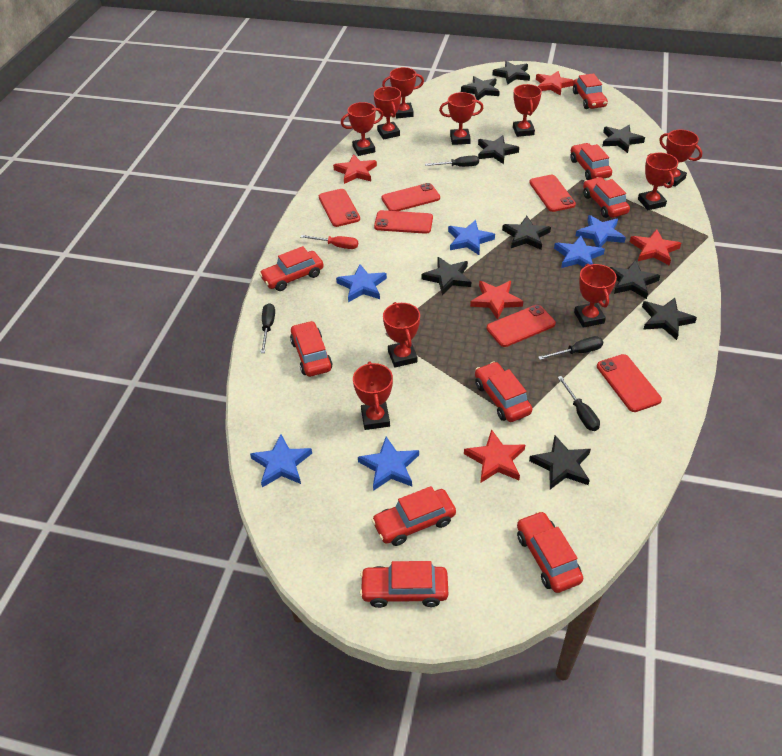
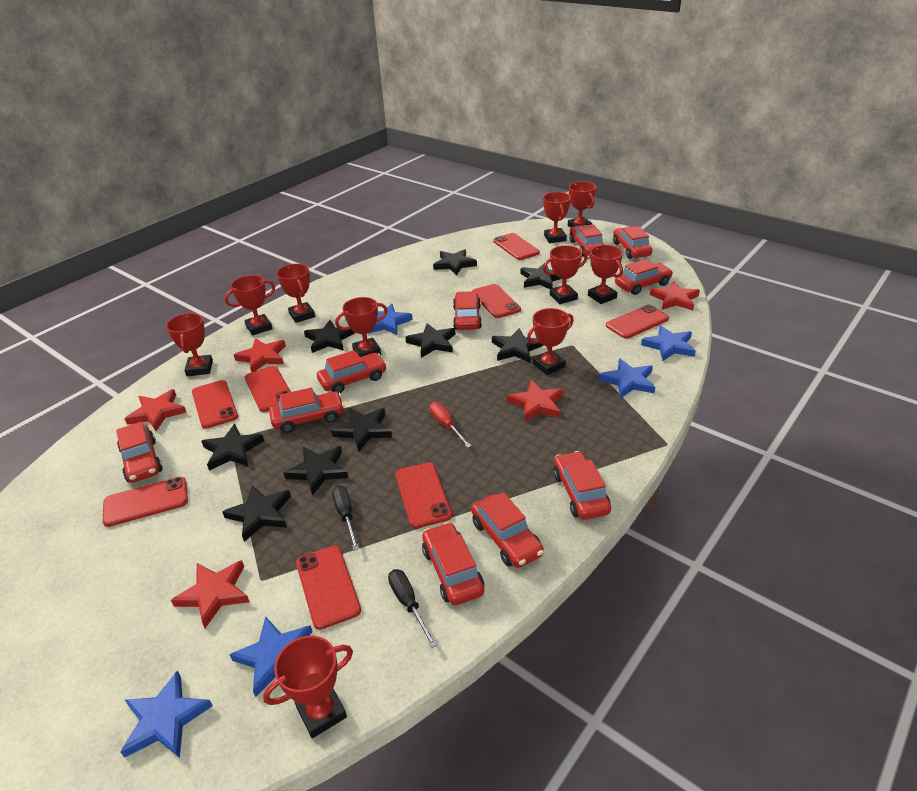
black screwdriver: [261,303,275,353] [425,156,479,167] [538,336,603,360] [558,376,600,431] = 4 -> [332,486,359,551] [388,569,437,648] = 2
blue star: [250,434,312,487] [336,264,387,302] [358,437,419,491] [448,220,495,255] [554,235,605,268] [576,215,626,247] = 6 -> [120,670,213,758] [229,616,313,697] [367,304,413,335] [599,358,655,399] [641,325,696,361] = 5
red car: [259,246,324,291] [290,321,333,377] [360,561,448,608] [372,486,456,546] [475,361,532,422] [517,511,583,593] [570,143,612,180] [573,73,608,109] [583,177,630,218] = 9 -> [116,422,163,483] [269,387,344,433] [317,350,387,393] [422,522,484,605] [453,291,482,330] [471,492,544,568] [553,451,611,520] [569,224,604,257] [613,226,652,259] [615,259,673,295] = 10
red phone: [319,189,360,227] [374,210,433,234] [382,183,440,211] [487,305,556,347] [529,175,576,212] [597,354,662,412] = 6 -> [103,477,188,527] [192,380,238,429] [244,366,291,412] [296,546,361,630] [395,463,452,528] [472,284,521,318] [493,233,540,260] [606,305,669,339] = 8

